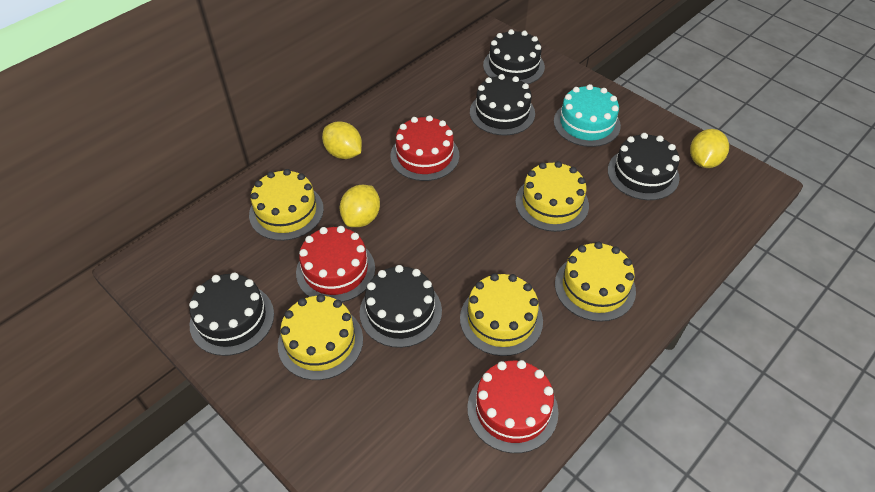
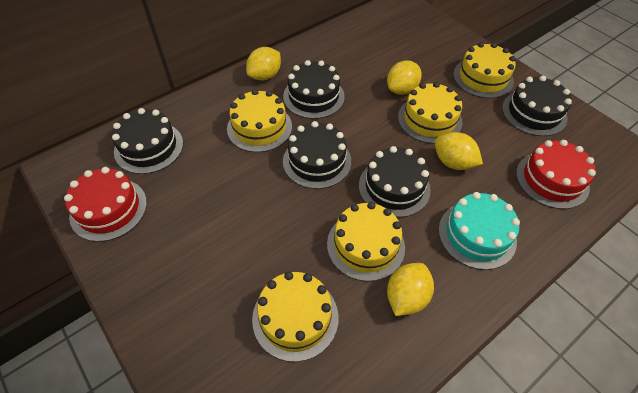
red cake: [296,226,375,302] [390,115,459,181] [467,360,558,453] = 3 -> [64,167,147,242] [516,140,596,209] = 2
yellow lemon: [322,121,362,159] [340,185,380,227] [690,129,729,168] = 3 -> [246,47,281,81] [387,61,422,95] [387,263,434,316] [435,132,483,170] = 4

